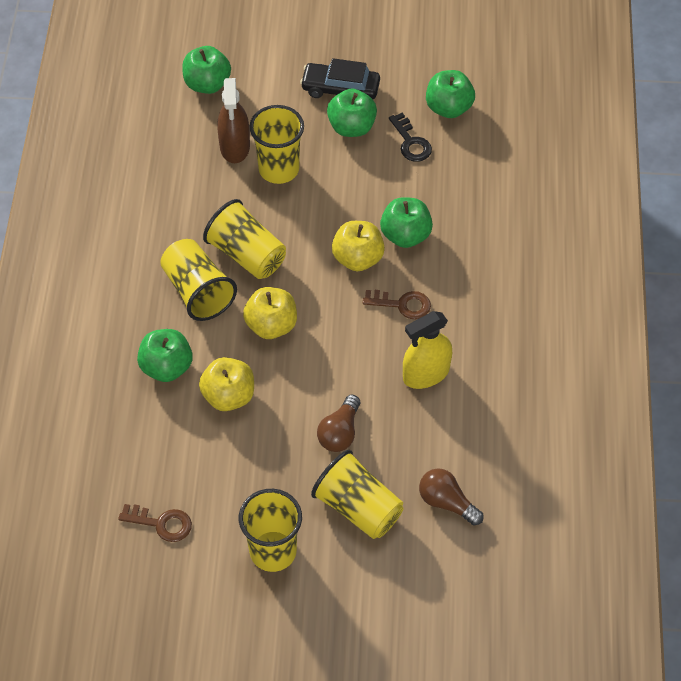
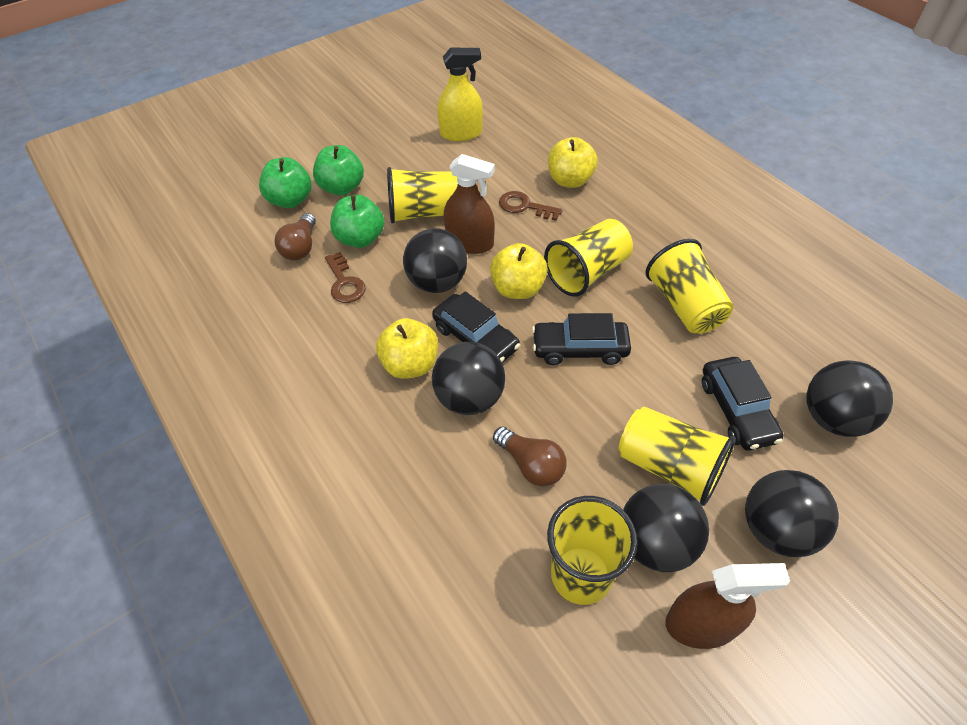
black ball: none = 0 -> [403,228,467,293] [432,342,505,415] [623,484,709,572] [745,470,839,557] [807,360,893,437] = 5
black car: [300,58,380,99] = 1 -> [432,291,520,363] [532,313,631,365] [702,357,783,451] = 3
black key: [389,113,432,162] = 1 -> none = 0
brown spray bottle: [217,78,250,163] = 1 -> [443,154,495,254] [665,563,790,649] = 2
green apple: [137,329,193,382] [182,46,231,94] [327,88,377,137] [380,197,433,248] [426,70,475,118] = 5 -> [259,157,311,208] [313,145,364,196] [330,195,384,248] = 3

